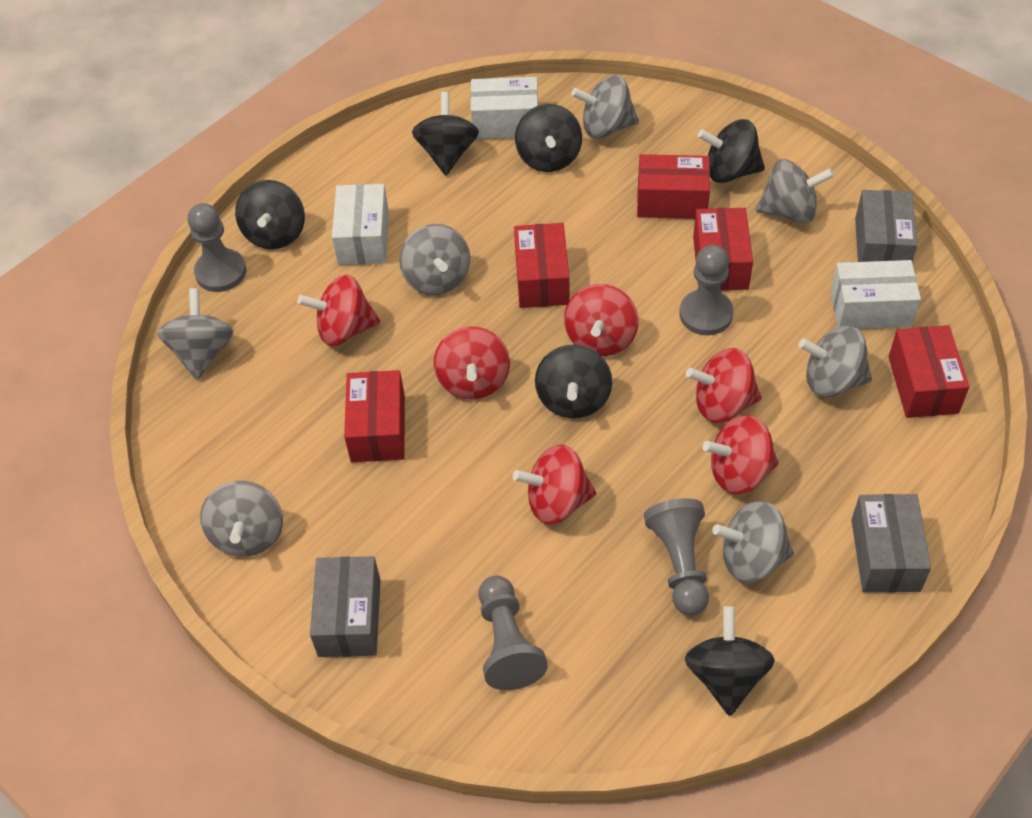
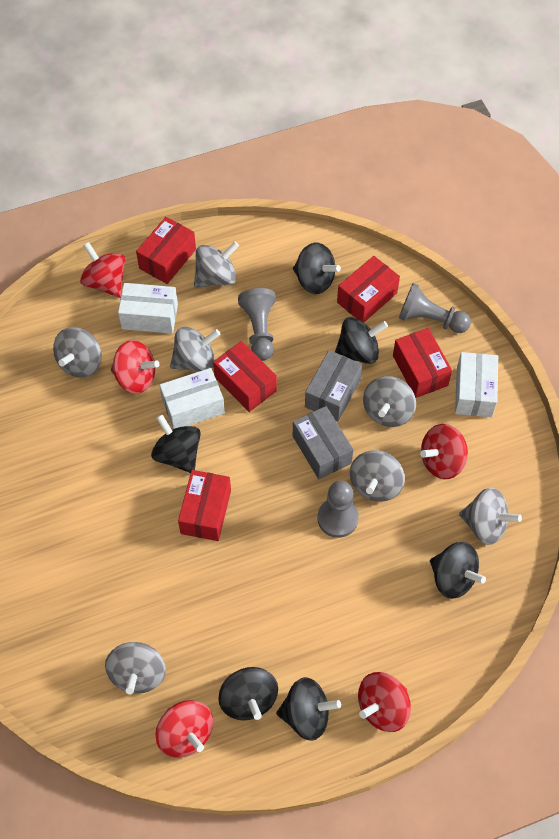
grey box: [310,556,381,657] [851,494,931,592] [855,190,917,262] = 3 -> [293,406,353,479] [305,350,362,421] = 2
grey pawn: [188,203,246,292] [478,576,548,690] [644,498,709,616] [680,245,733,335] = 4 -> [238,288,276,361] [317,481,359,538] [399,283,471,333] = 3
red spinning top: [297,275,380,346] [434,326,510,400] [513,445,596,525] [564,284,638,357] [686,348,762,423] [702,415,779,494] = 6 -> [80,242,125,298] [111,340,159,394] [156,700,213,757] [358,672,411,732] [420,424,468,479] = 5

